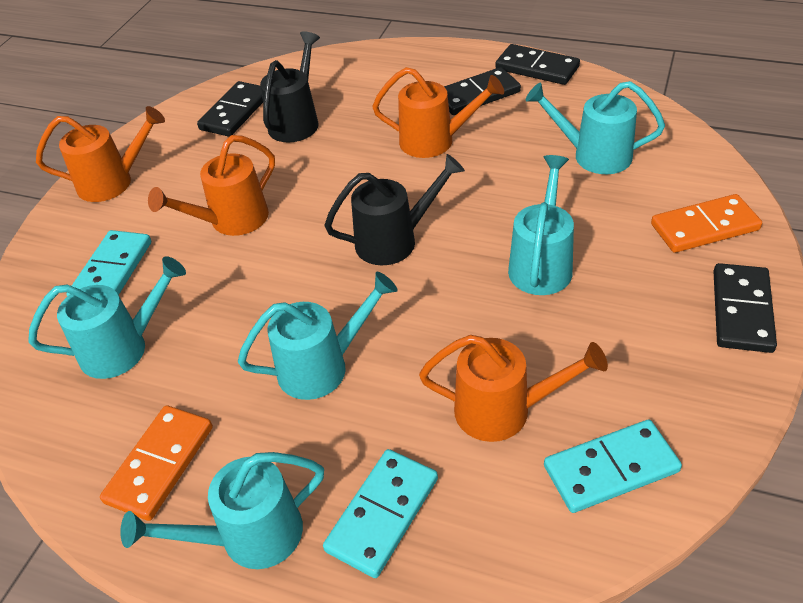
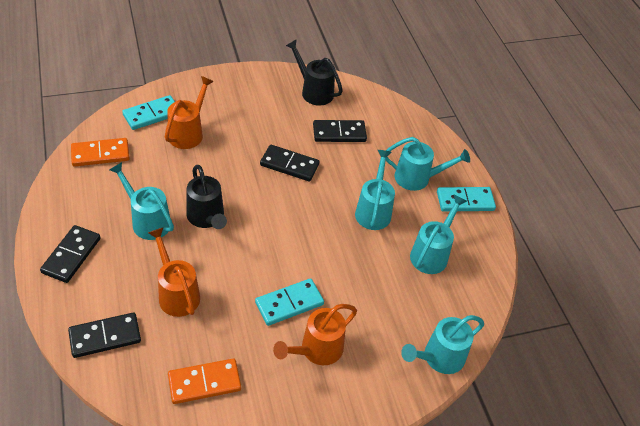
orange watering can: [36,106,165,202] [148,135,275,236] [372,67,504,158] [419,335,608,442] = 4 -> [148,227,200,317] [165,76,214,149] [273,304,357,365] = 3

